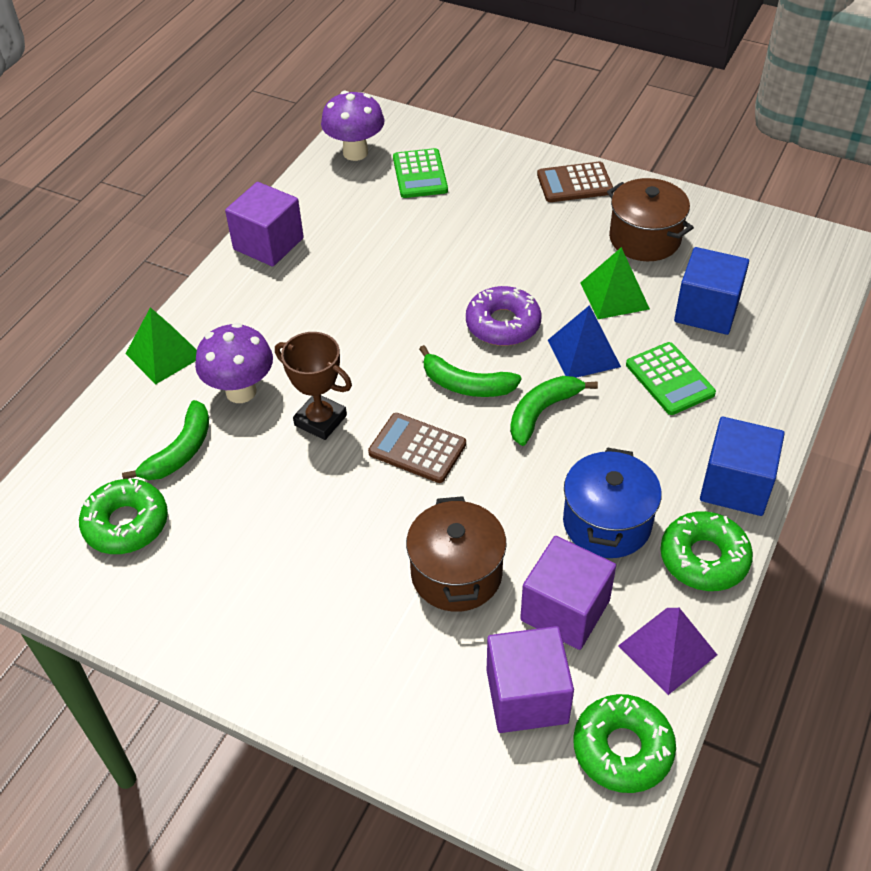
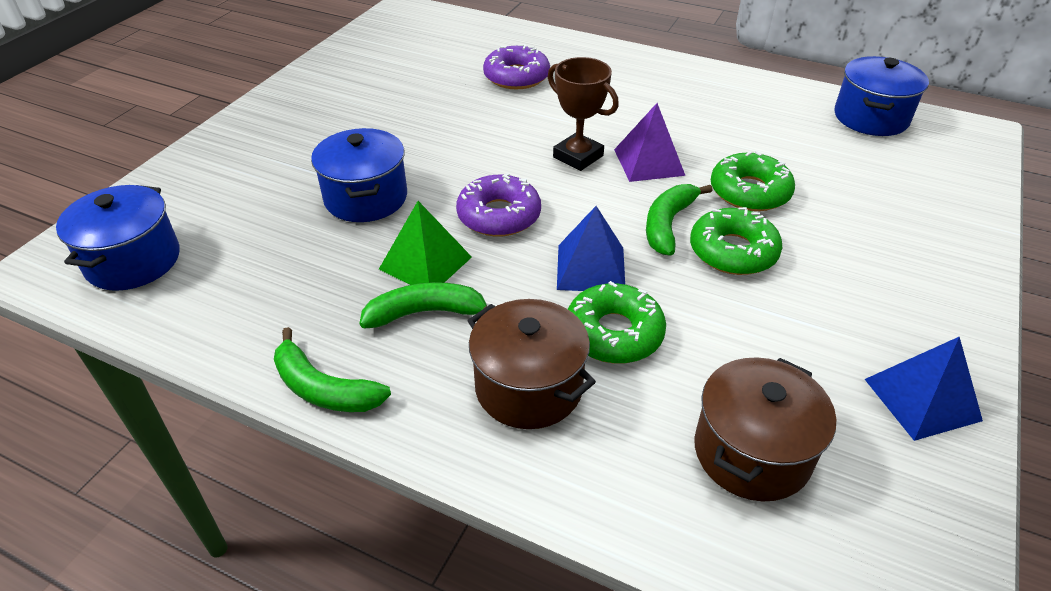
blue cube: [674,247,749,335] [700,417,785,516] = 2 -> none = 0
blue pot: [563,447,662,558] = 1 -> [56,185,180,291] [311,128,407,222] [834,56,929,136] = 3
blue pyramid: [548,305,621,378] = 1 -> [557,206,625,291] [865,337,983,441] = 2
brown calculator: [368,413,466,483] [537,162,613,202] = 2 -> none = 0
green calculator: [393,148,448,198] [626,342,716,415] = 2 -> none = 0
green pyramid: [126,307,197,385] [580,247,650,319] = 2 -> [379,201,472,285] = 1
purple cube: [225,182,304,267] [487,626,574,733] [520,536,616,650] = 3 -> none = 0
purple donut: [466,286,541,346] = 1 -> [456,173,541,237] [483,44,550,89] = 2
purple mushroom: [195,323,273,403] [321,91,384,161] = 2 -> none = 0

